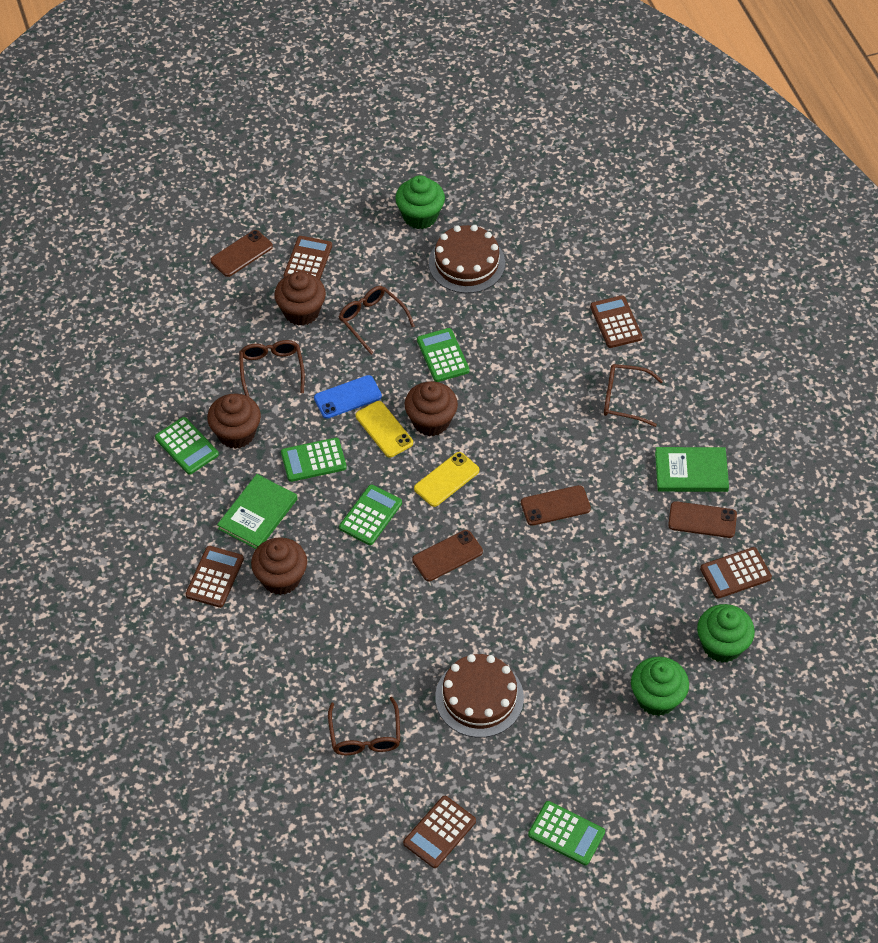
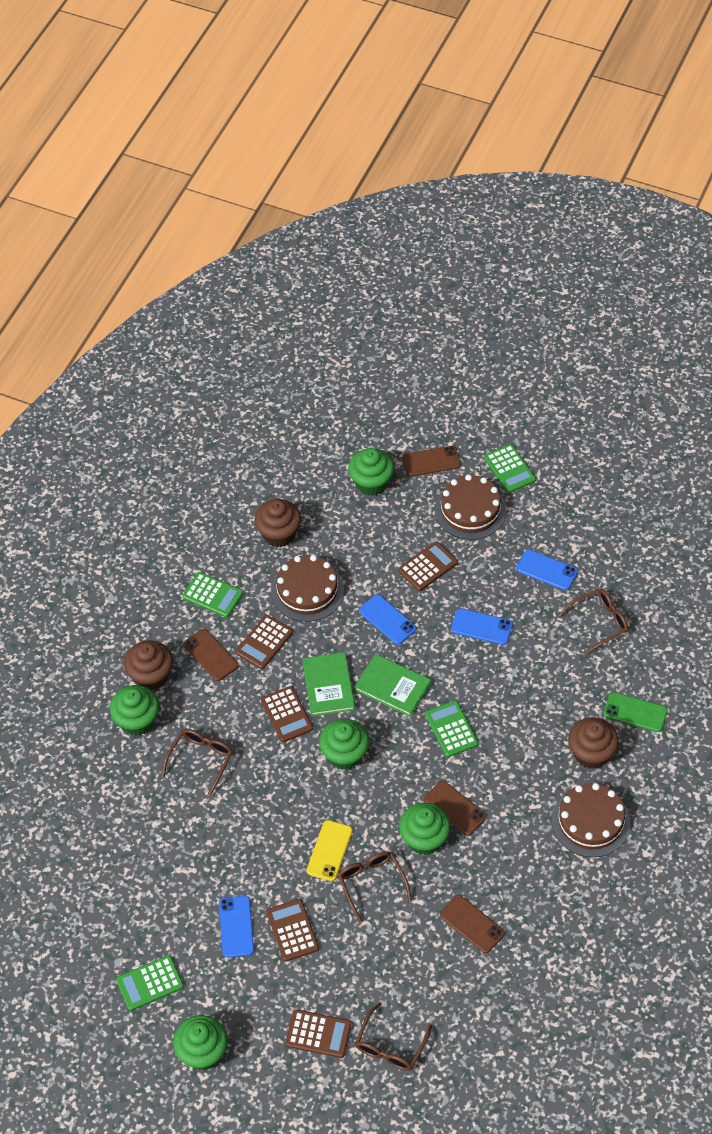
blue phone: [314,375,382,419] = 1 -> [219,896,254,958] [359,594,417,645] [451,608,513,645] [516,550,578,590] = 4
brown cake: [429,225,505,293] [435,654,524,738] = 2 -> [271,555,344,622] [435,474,506,540] [552,783,630,857] = 3
brown cupcake: [207,393,261,449] [251,537,307,595] [274,271,326,326] [404,381,458,436] = 4 -> [124,640,173,690] [254,499,301,547] [568,718,619,769] = 3
green calculator: [155,417,219,475] [281,438,347,482] [339,484,402,545] [417,328,469,382] [528,801,605,865] = 5 -> [116,955,184,1011] [183,572,243,618] [425,700,478,757] [484,444,536,493] = 4
green cupcake: [395,175,445,229] [631,657,689,716] [697,604,755,663] = 3 -> [110,685,159,736] [173,1015,228,1070] [319,719,369,770] [348,448,394,496] [399,803,451,855] = 5
green phone: none = 0 -> [604,692,668,732] = 1
yellow phone: [356,401,413,458] [414,452,479,507] = 2 -> [307,820,353,881] = 1

